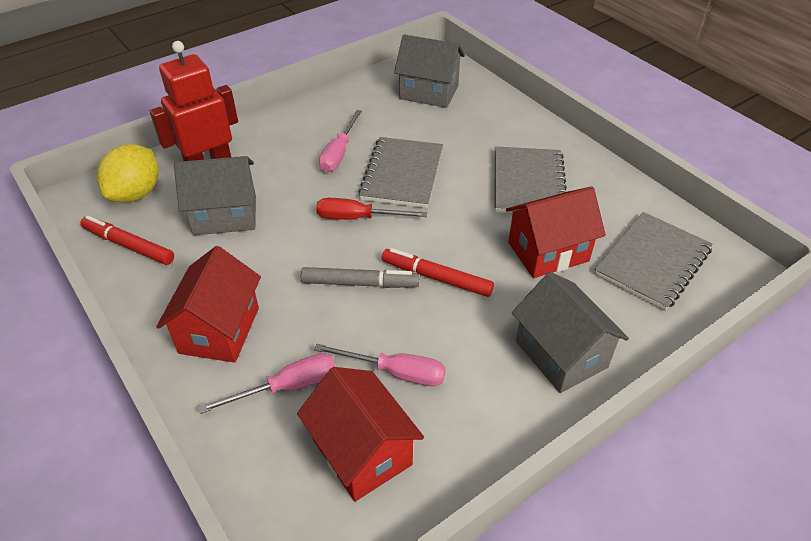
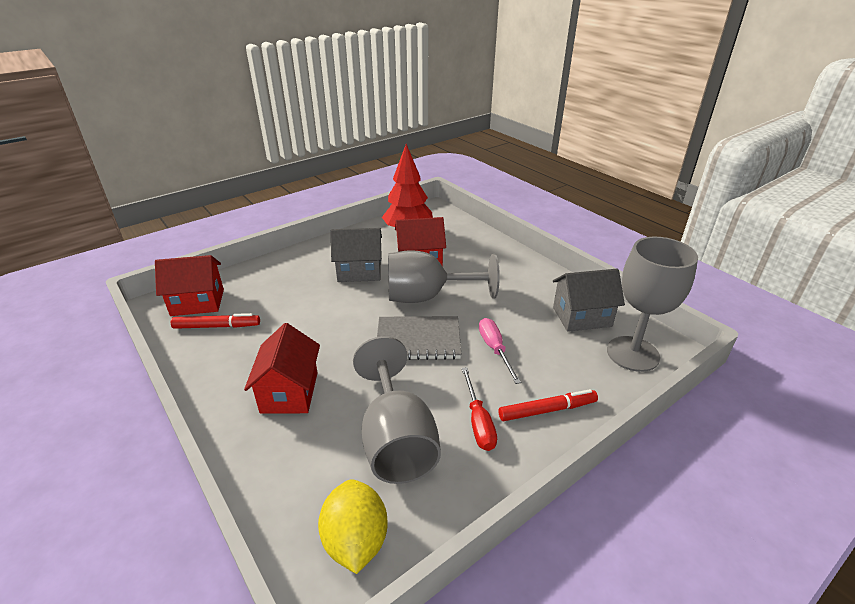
grey goblet: none = 0 -> [353,336,441,484] [388,250,500,303] [607,237,698,372] = 3
grey house: [174,156,256,235] [394,34,465,108] [512,272,629,393] = 3 -> [331,228,382,282] [553,269,625,332] = 2
grey marker: [301,267,419,288] = 1 -> none = 0
grey notebook: [358,137,443,208] [494,146,567,213] [594,212,713,311] = 3 -> [377,316,462,360] = 1
pink screwdriver: [199,353,336,414] [314,344,446,386] [319,110,362,172] = 3 -> [479,318,521,384] = 1
red robot: [150,41,238,161] = 1 -> none = 0
red tree: none = 0 -> [382,144,433,227] = 1

